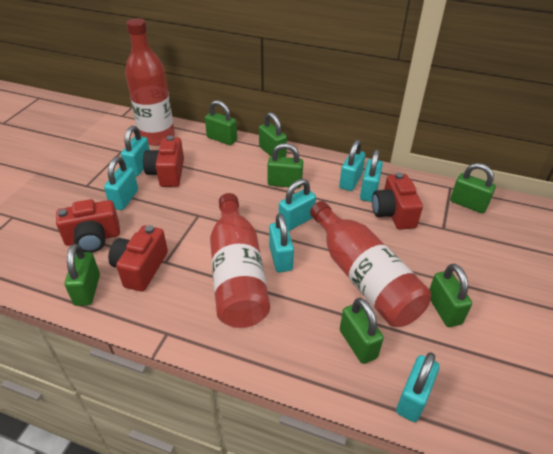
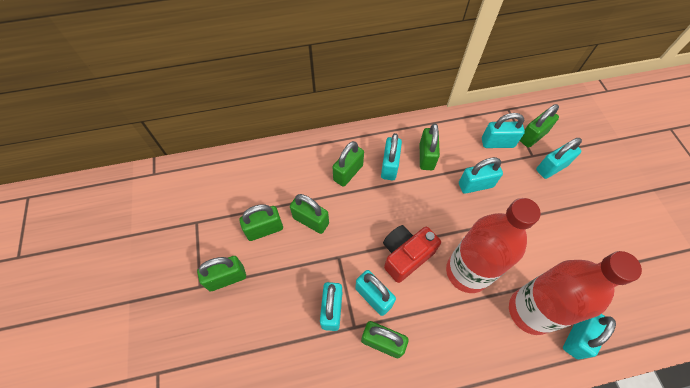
red bottle: [125,18,175,146] [210,193,270,328] [310,201,431,327] = 3 -> [446,198,541,293] [509,251,642,335] = 2
red camera: [56,199,120,253] [108,225,168,291] [143,135,184,187] [372,172,423,230] = 4 -> [383,225,441,283] = 1

